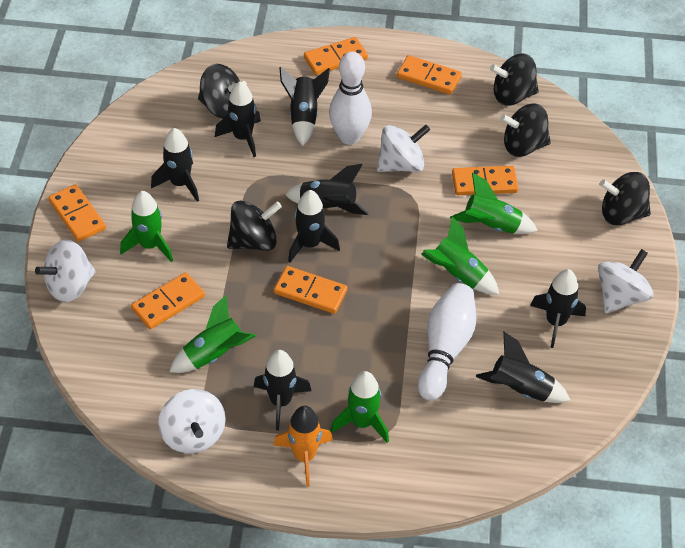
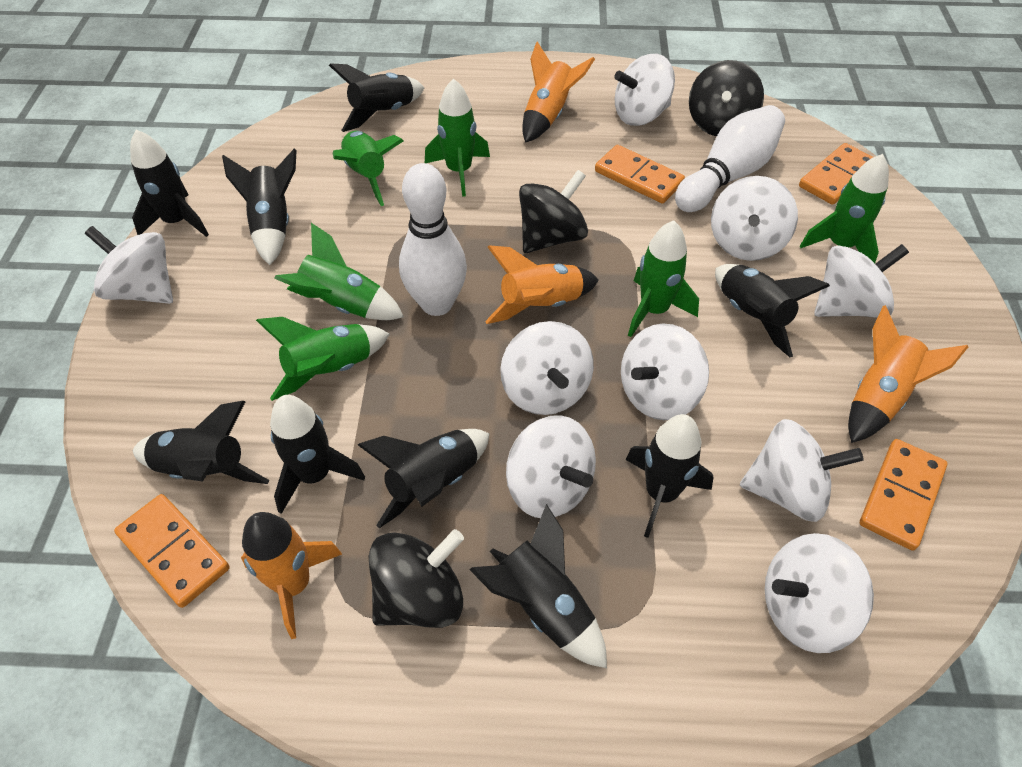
black rocket: [151,128,199,202] [215,81,261,157] [254,350,311,430] [279,67,330,146] [285,164,369,215] [288,190,340,263] [476,331,570,403] [530,269,586,348] = 8 -> [130,130,209,237] [133,401,269,484] [222,149,297,265] [270,395,365,514] [329,63,424,132] [358,429,489,528] [469,504,607,668] [625,414,714,538] [715,264,830,357] = 9
black spinning top: [198,64,247,119] [227,200,282,251] [490,54,539,106] [500,103,551,157] [600,172,651,225] = 5 -> [369,529,464,628] [519,170,588,253] [689,60,764,137] = 3
green rocket: [120,191,173,262] [169,295,256,373] [331,371,389,443] [421,216,499,294] [450,173,538,234] = 5 -> [256,317,389,401] [274,223,404,320] [333,131,404,206] [425,78,490,197] [628,220,699,337] [800,154,889,263] = 6
orange domino: [48,184,106,242] [131,272,205,329] [274,266,347,314] [304,37,368,75] [397,55,462,95] [452,166,518,195] = 6 -> [114,494,230,608] [595,145,685,204] [799,143,873,205] [860,439,947,551] = 4
orange rocket: [273,406,333,487] = 1 -> [241,512,342,639] [485,245,599,324] [522,41,595,143] [848,305,968,443] = 4
white spinning top: [35,240,96,302] [158,389,226,453] [377,125,430,172] [598,249,654,313] = 4 -> [85,226,173,304] [500,321,594,415] [506,415,596,518] [614,54,675,126] [621,324,709,420] [711,176,798,261] [740,419,864,522] [765,533,874,653] [814,244,909,318] = 9

